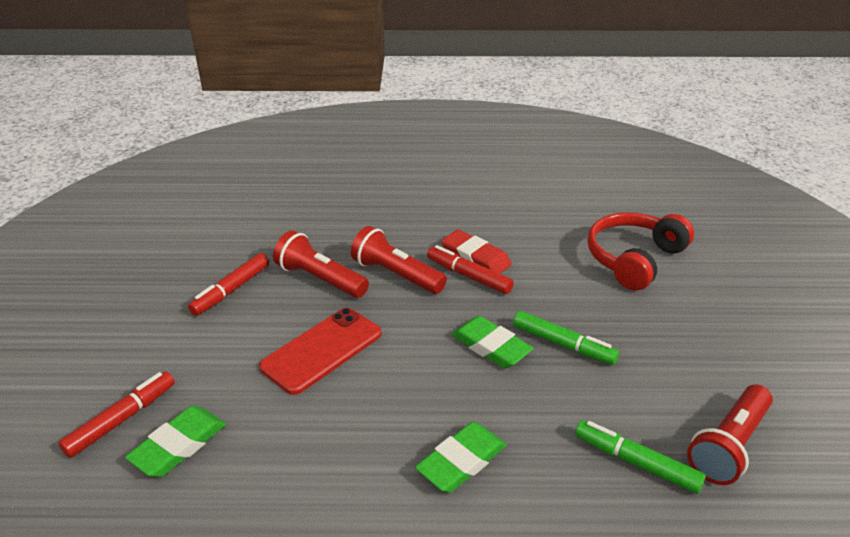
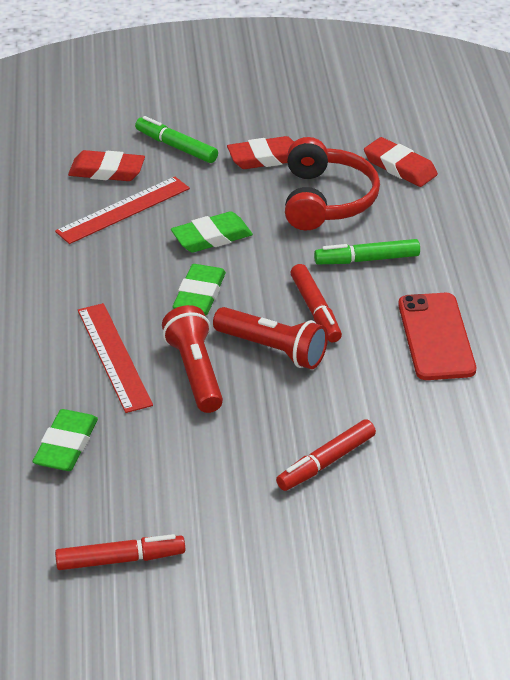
red eraser: [441,230,512,274] = 1 -> [68,150,145,181] [227,136,294,169] [364,137,438,187] = 3
red flashlight: [273,230,369,298] [351,226,447,294] [687,385,773,485] = 3 -> [162,305,223,413] [213,307,328,369] = 2
red ruler: none = 0 -> [55,177,190,244] [78,303,153,413] = 2

